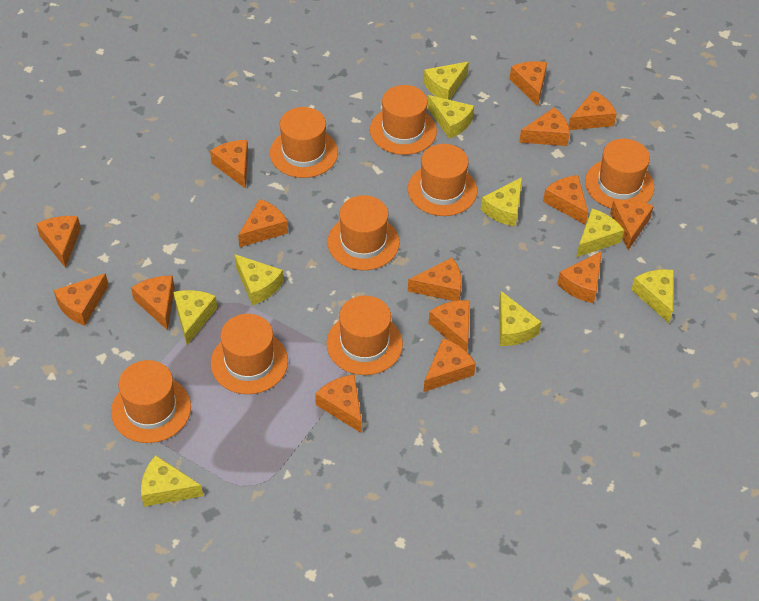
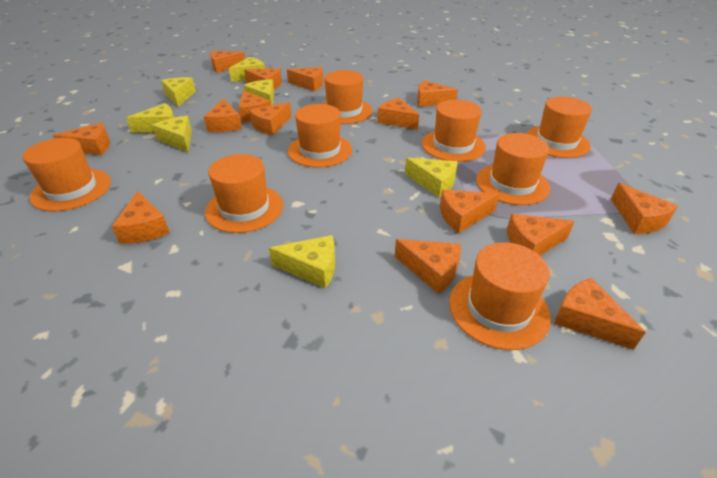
yellow cheese: [141,455,203,507] [173,290,217,345] [234,254,284,305] [423,62,469,100] [427,95,474,139] [481,177,522,227] [499,291,541,346] [576,209,624,257] [631,269,674,323] = 9 -> [126,103,174,133] [152,116,192,152] [161,77,196,107] [229,57,265,82] [243,79,274,105] [269,235,335,288] [405,158,458,198] = 7

